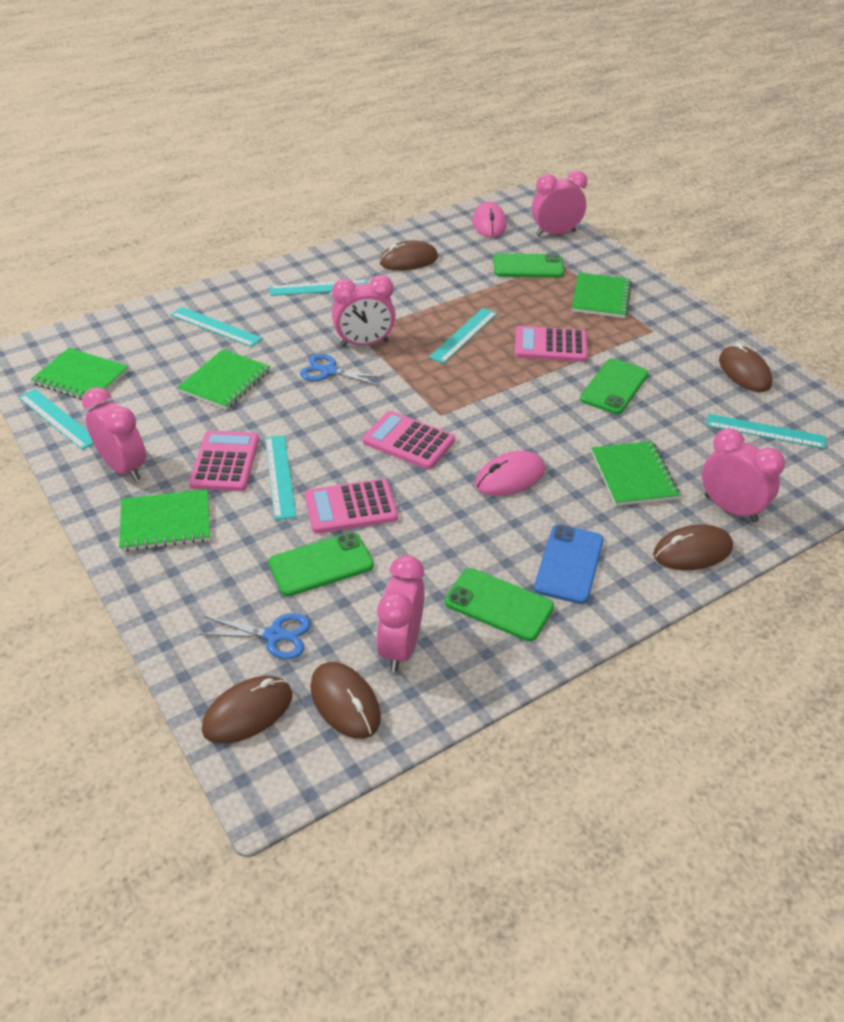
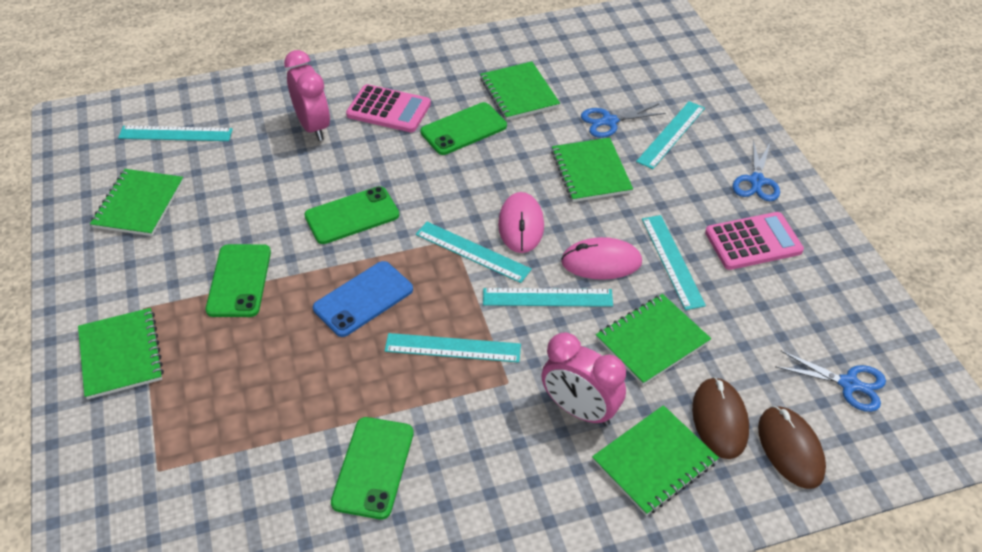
blue scissors: [198,613,311,659] [300,354,386,386] = 2 -> [581,104,666,138] [733,140,780,201] [775,350,886,412] = 3
brown mouse: [202,676,292,743] [310,662,381,739] [379,240,438,270] [653,524,733,570] [719,343,772,392] = 5 -> [692,377,749,459] [758,406,826,489] = 2
green notebook: [31,348,129,400] [119,489,210,551] [177,349,270,410] [572,273,632,318] [592,441,680,506] = 5 -> [78,308,164,399] [90,169,184,236] [480,62,560,120] [551,138,633,202] [592,405,719,516] [596,294,711,385] = 6
pink calculator: [189,430,259,491] [305,479,398,533] [362,411,455,469] [515,326,588,362] = 4 -> [346,84,431,132] [705,212,804,270] = 2
pink clock: [82,387,146,481] [332,275,396,347] [376,555,425,672] [532,170,587,236] [702,428,785,522] = 5 -> [284,50,330,141] [541,332,626,426] = 2

